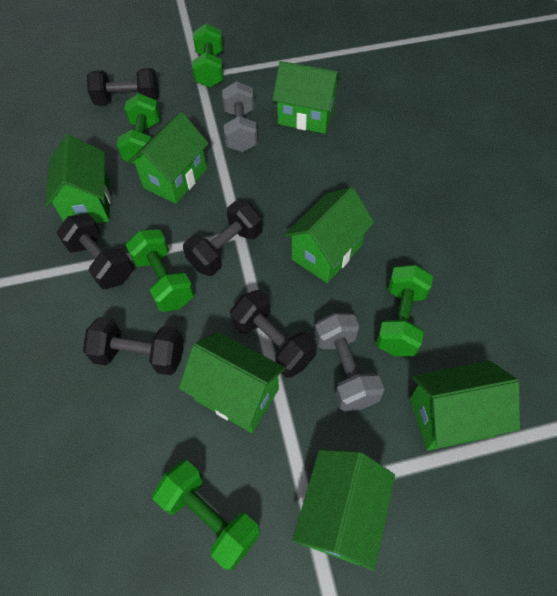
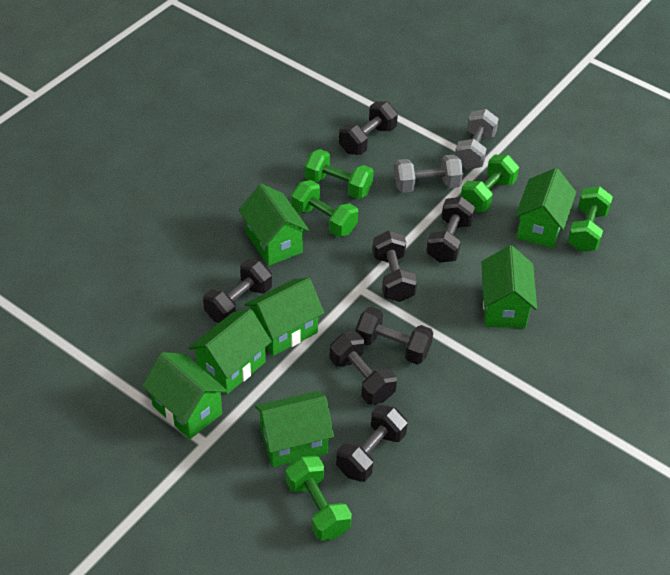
black dumbbell: [57,213,134,289] [83,317,184,375] [87,68,159,105] [183,201,263,276] [230,290,317,378] = 5 -> [203,259,272,323] [329,332,397,405] [336,405,407,482] [339,101,398,155] [355,307,433,365] [372,230,417,302] [426,197,475,263] = 7

